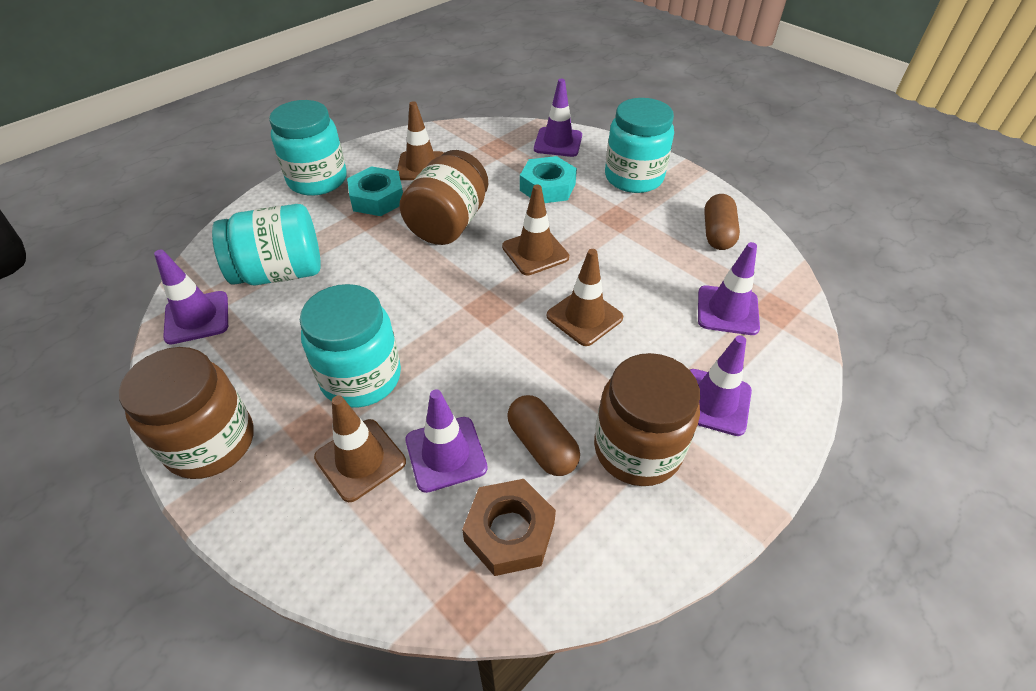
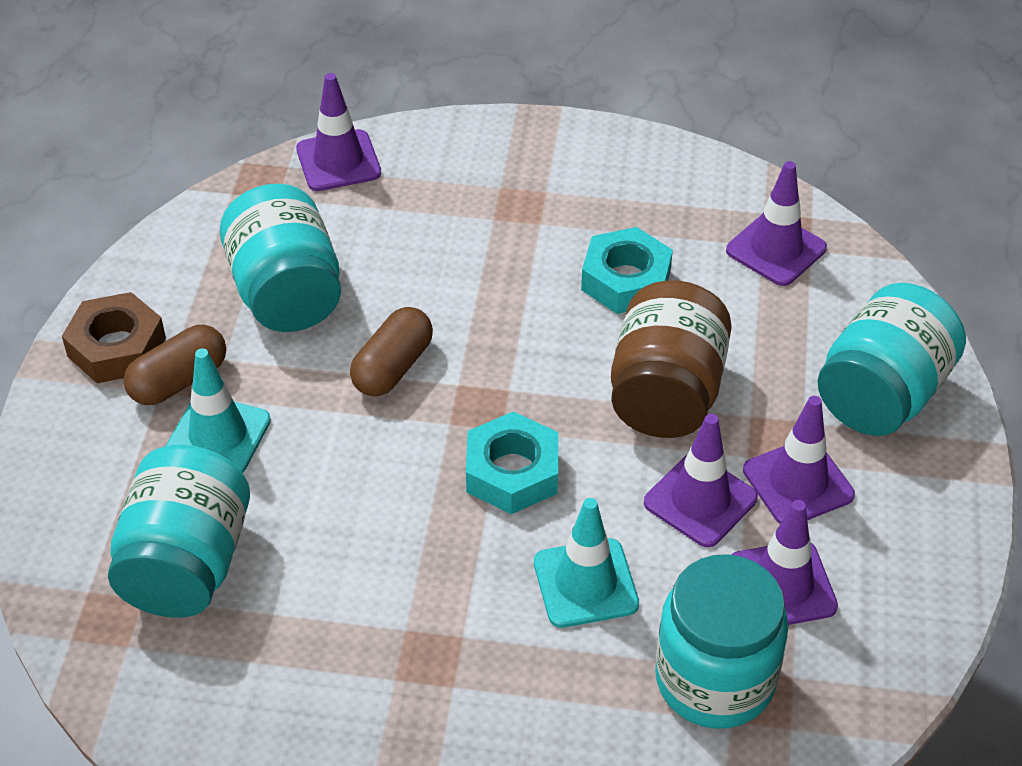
brown jar: [119,347,254,479] [399,150,488,245] [594,353,700,486] = 3 -> [611,280,732,438] = 1
brown traffic cone: [314,395,406,502] [397,101,444,180] [502,184,569,275] [547,249,623,346] = 4 -> none = 0
turquoise traffic cone: none = 0 -> [165,348,271,473] [534,498,639,628] = 2

